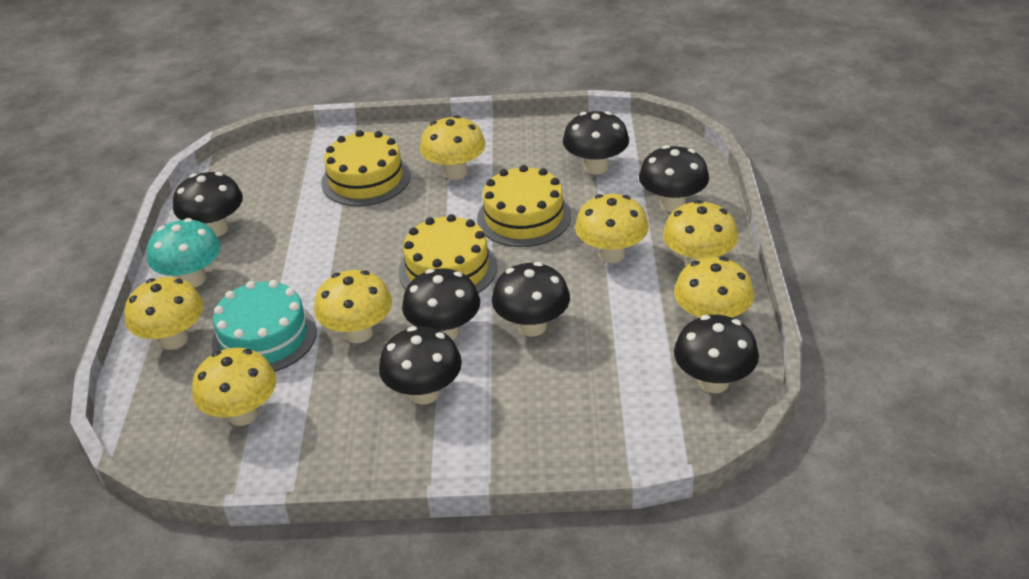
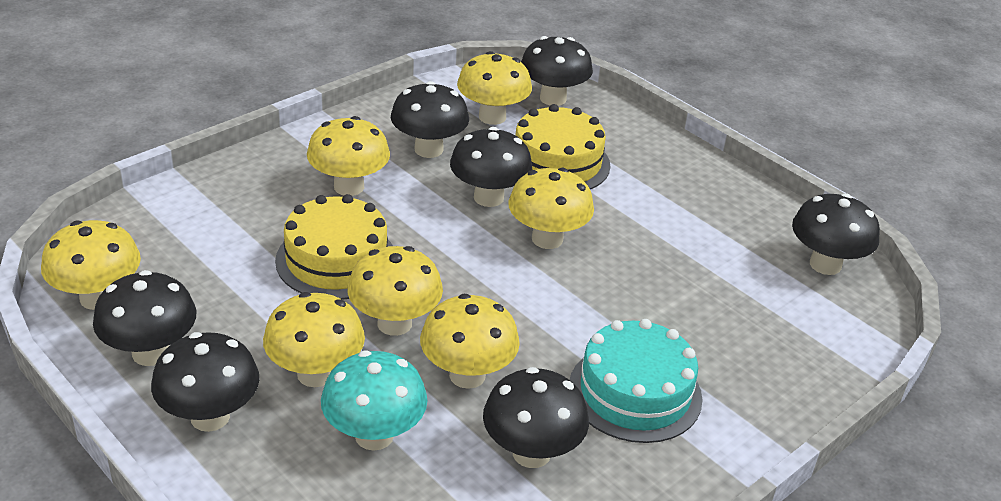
yellow cake: [321,130,410,206] [398,214,497,293] [477,165,571,247] = 3 -> [275,194,393,300] [516,104,611,189] = 2

